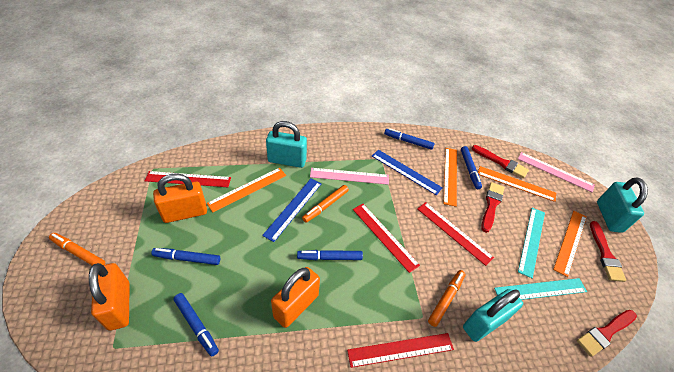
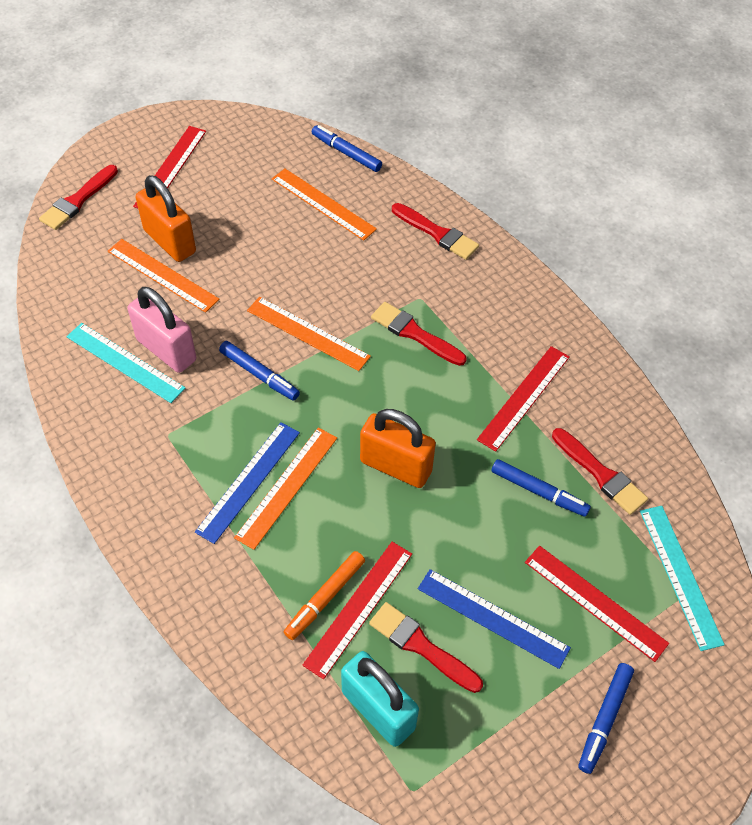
blue marker: [151,248,220,265] [173,293,219,357] [297,250,363,260] [384,128,434,150] [461,146,482,189] = 5 -> [219,341,300,401] [312,125,382,172] [491,459,591,517] [578,663,634,774] = 4
orange marker: [49,233,105,265] [302,185,349,223] [428,270,466,327] = 3 -> [284,551,365,640] = 1
orange padlock: [89,263,130,331] [153,173,207,223] [271,267,320,328] = 3 -> [136,175,196,262] [360,409,436,488] = 2
pink padlock: none = 0 -> [127,287,196,373] = 1
pink ruler: [310,168,389,185] [518,152,595,192] = 2 -> none = 0
red brush: [472,145,529,178] [481,182,505,233] [577,310,637,357] [590,221,626,282] = 4 -> [39,165,118,230] [369,602,483,693] [371,302,467,366] [392,203,479,260] [552,428,648,515] = 5
turquoise padlock: [266,121,307,168] [463,289,523,342] [597,177,648,233] = 3 -> [341,651,419,747] = 1

